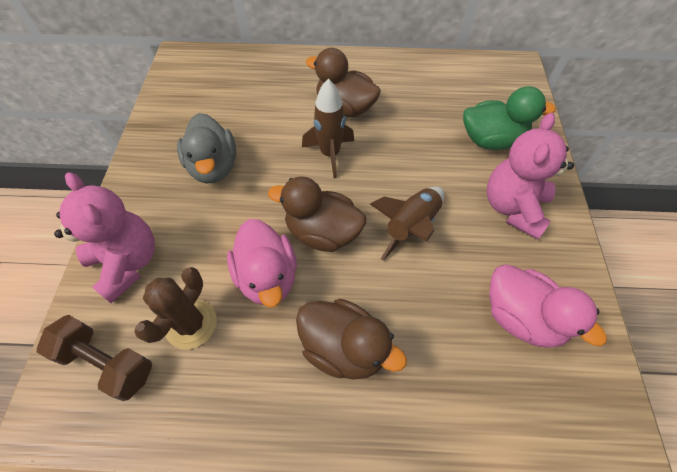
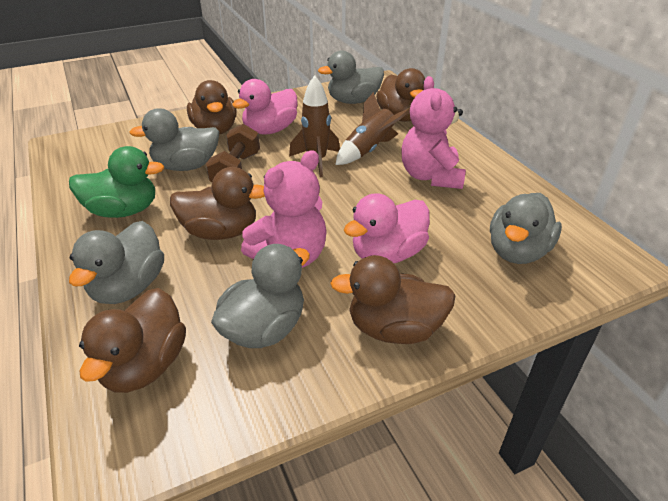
brown cactus: [134,267,217,349] = 1 -> none = 0
brown duck: [268,176,366,252] [296,299,407,379] [306,48,381,117] = 3 -> [79,288,186,393] [170,167,265,240] [187,80,237,134] [330,255,456,344] [376,68,425,122] = 5
grey duck: [177,113,236,183] = 1 -> [69,221,164,304] [129,108,219,171] [211,244,310,348] [318,50,384,104] [490,193,562,264] = 5

